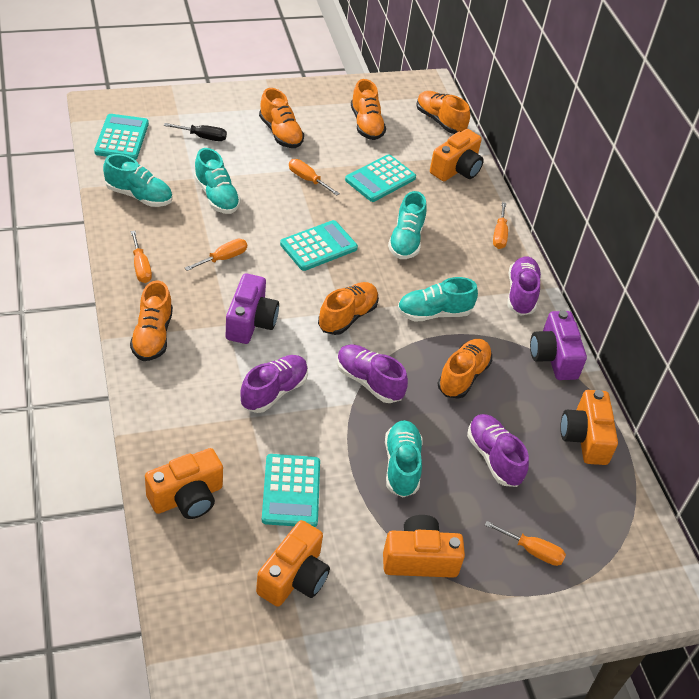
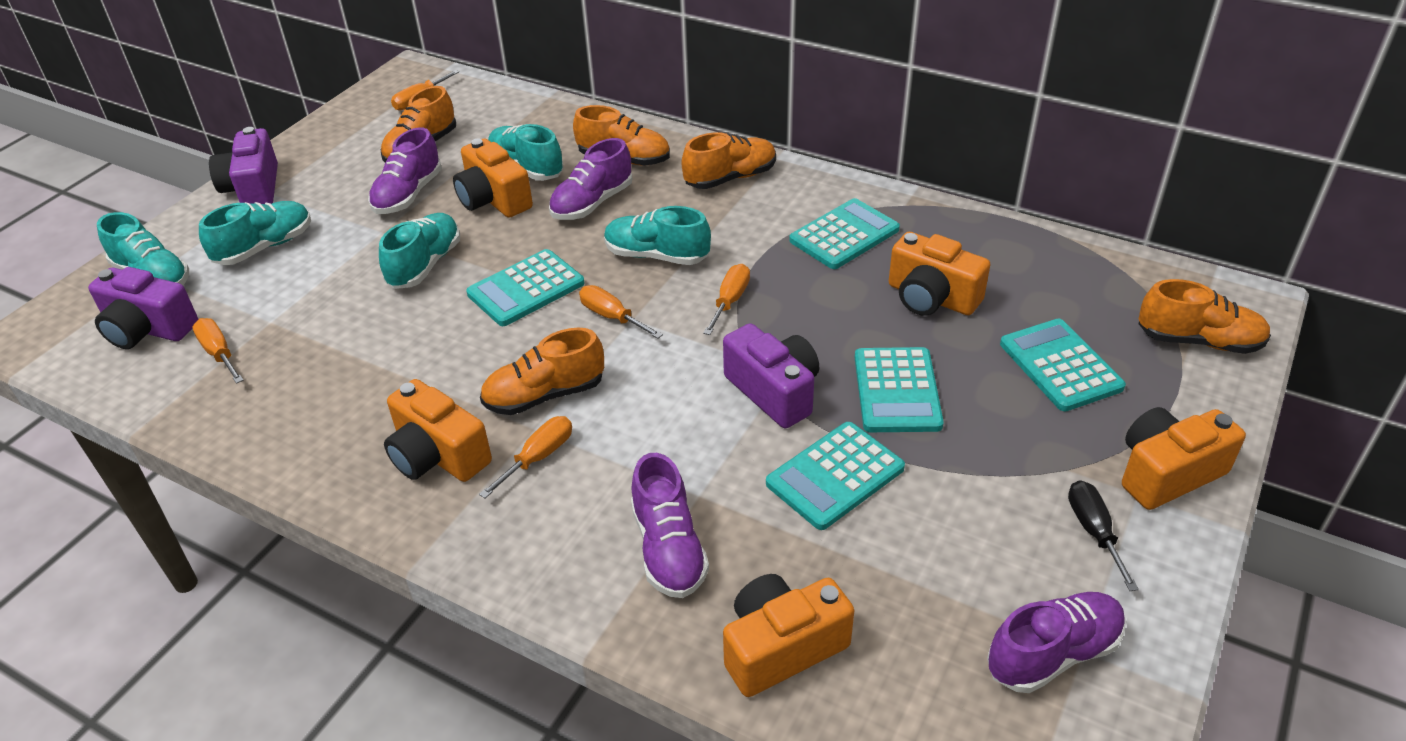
orange shoe: [130,280,173,361] [259,88,304,148] [318,282,379,335] [351,79,386,140] [416,91,470,134] [437,339,492,399] = 6 -> [381,86,456,162] [480,327,604,415] [573,105,670,166] [682,132,776,189] [1138,279,1271,354] = 5
purple camera: [226,273,279,344] [530,310,587,380] = 2 -> [88,267,198,349] [209,127,278,204] [723,323,819,428] = 3
turquoise calculator: [94,114,149,160] [262,454,320,527] [280,220,358,271] [345,154,416,202] = 4 -> [466,249,584,326] [766,422,905,530] [789,198,900,269] [855,347,944,432] [1000,319,1126,411] = 5

